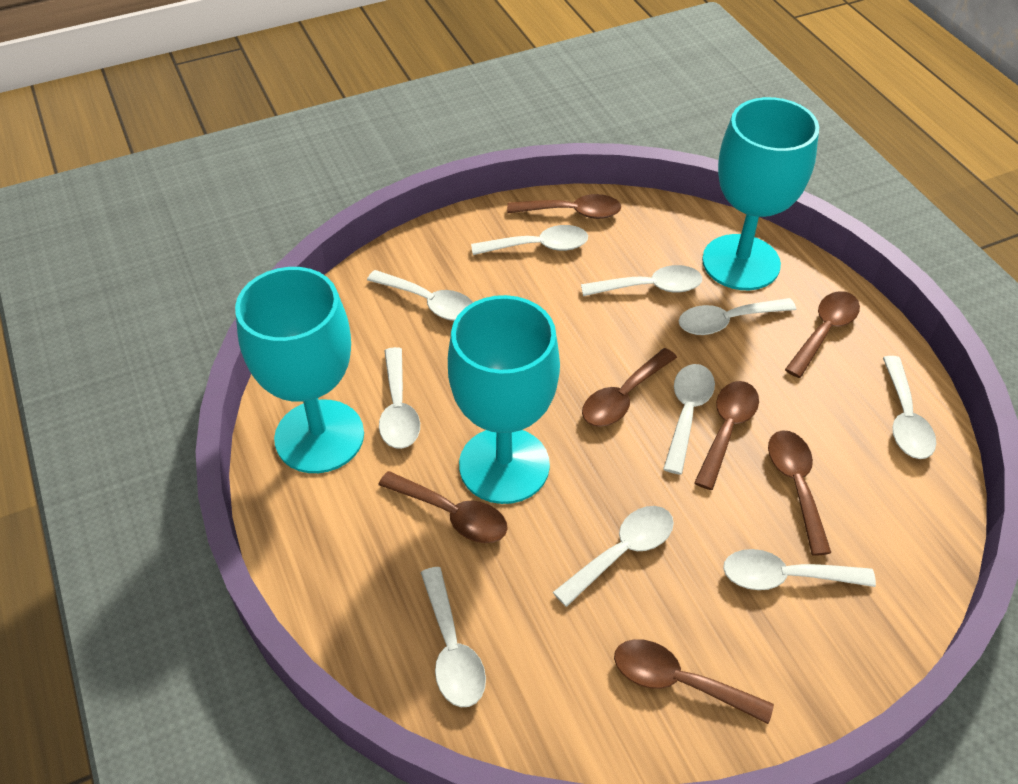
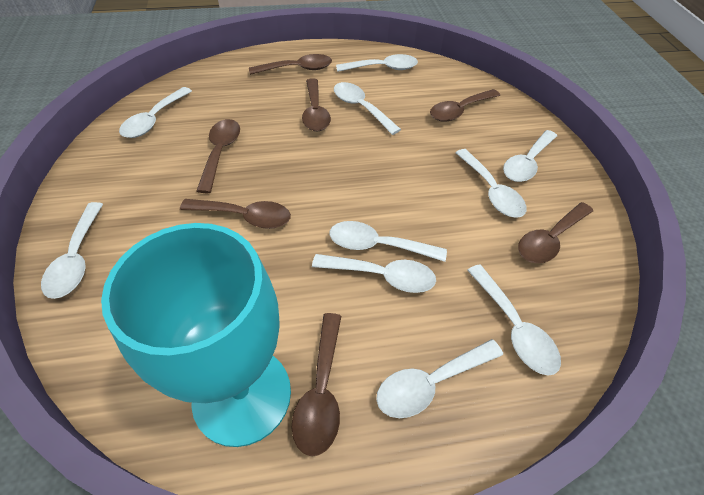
turquoise goblet: [235,267,364,473] [448,295,560,504] [702,97,819,290] = 3 -> [101,223,291,447] = 1

